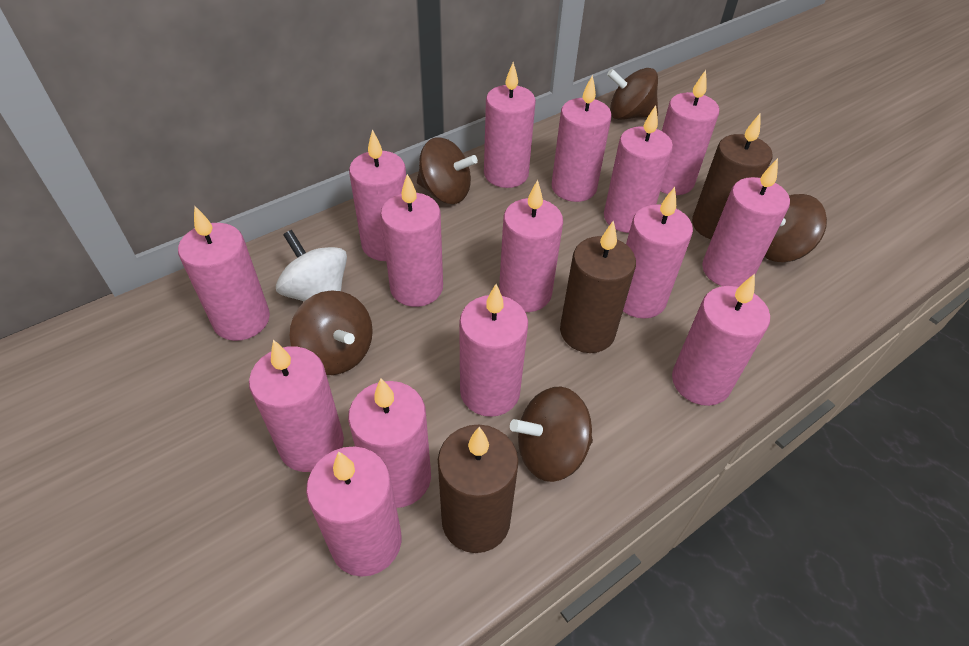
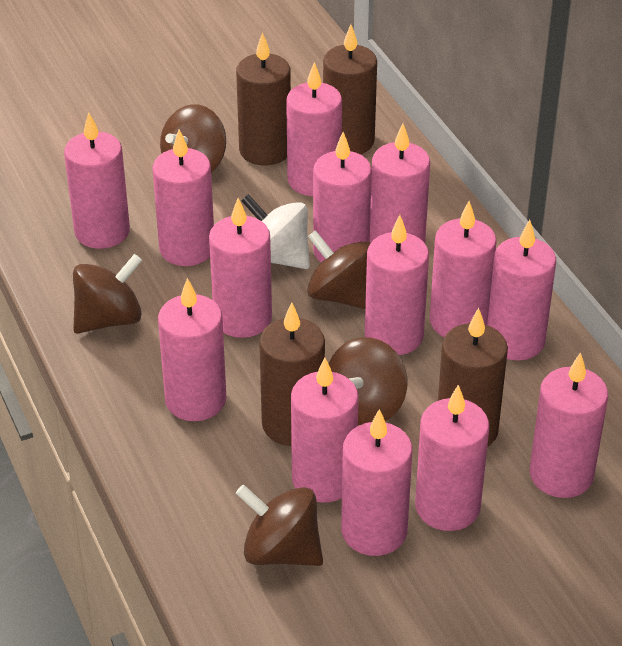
brown candle: [438,424,519,553] [560,220,636,353] [692,114,772,239] = 3 -> [236,32,291,165] [259,302,325,446] [323,24,377,154] [438,308,508,447] = 4
pink candle: [178,206,270,341] [249,340,344,472] [306,446,402,577] [348,378,431,508] [349,129,406,261] [380,174,443,307] [459,284,528,417] [484,62,536,188] [499,180,563,312] [551,75,612,202] [604,105,673,233] [623,187,693,319] [660,70,720,195] [672,274,770,406] [702,158,790,287] = 15 -> [64,112,130,249] [152,129,214,266] [158,278,226,421] [209,198,272,338] [286,62,342,196] [291,358,359,503] [313,132,372,263] [341,409,413,556] [365,215,429,355] [370,123,430,243] [415,385,489,531] [430,201,497,337] [487,219,556,361] [529,352,608,498] = 14

